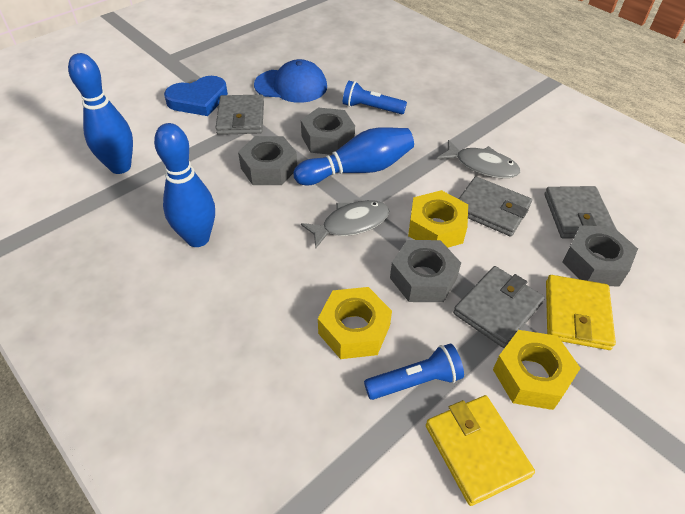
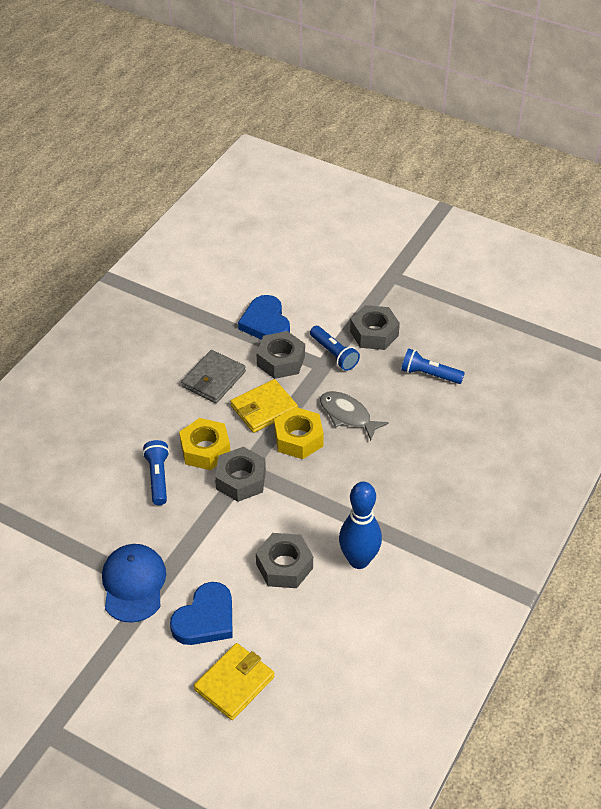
blue bowling pin: [68,53,133,174] [154,123,215,247] [293,127,414,185] = 3 -> [339,481,382,569] = 1
blue flashlight: [343,81,407,114] [364,344,464,400] = 2 -> [142,440,169,505] [310,326,360,371] [401,348,465,384] = 3
blue heart: [164,76,228,116] = 1 -> [170,582,233,645] [238,295,290,340] = 2
grey fish: [301,200,389,249] [437,140,520,178] = 2 -> [320,391,389,441] = 1
grey wallet: [215,94,264,135] [453,266,545,348] [459,176,532,237] [544,186,617,239] = 4 -> [181,350,246,403] = 1
yellow nut: [318,287,392,359] [408,190,468,248] [493,330,581,410] = 3 -> [179,418,230,470] [274,407,324,459] = 2

